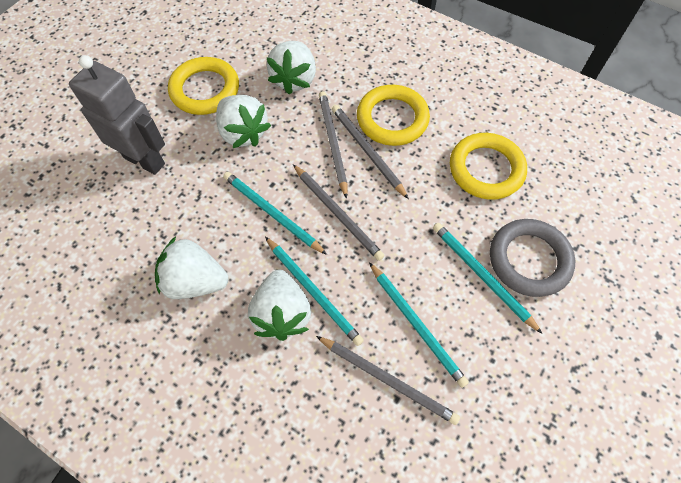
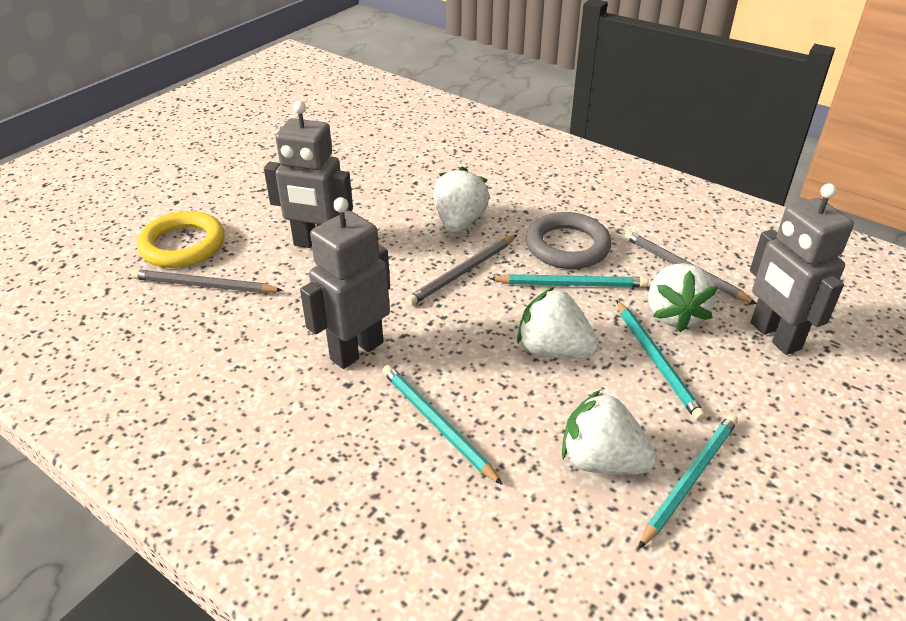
grey pencil: [293,164,385,261] [316,336,460,425] [319,91,348,199] [332,105,409,199] = 4 -> [131,269,283,293] [406,235,517,306] [624,230,757,304] = 3
grey robot: [69,55,165,175] = 1 -> [264,101,353,248] [300,197,390,369] [750,184,854,355] = 3
yellow ring: [168,57,239,115] [357,85,430,146] [450,133,527,200] = 3 -> [137,211,225,268] = 1

